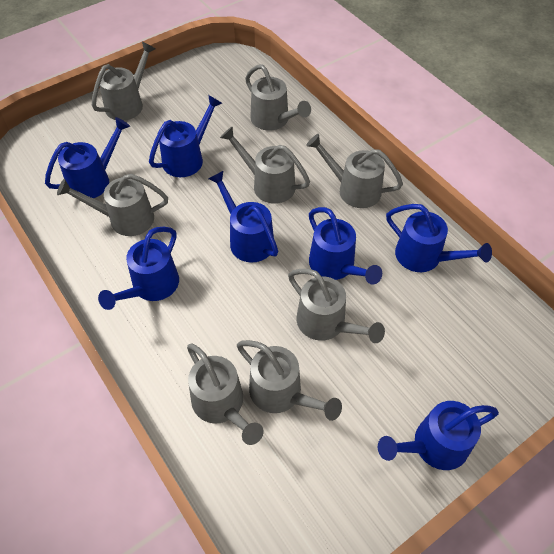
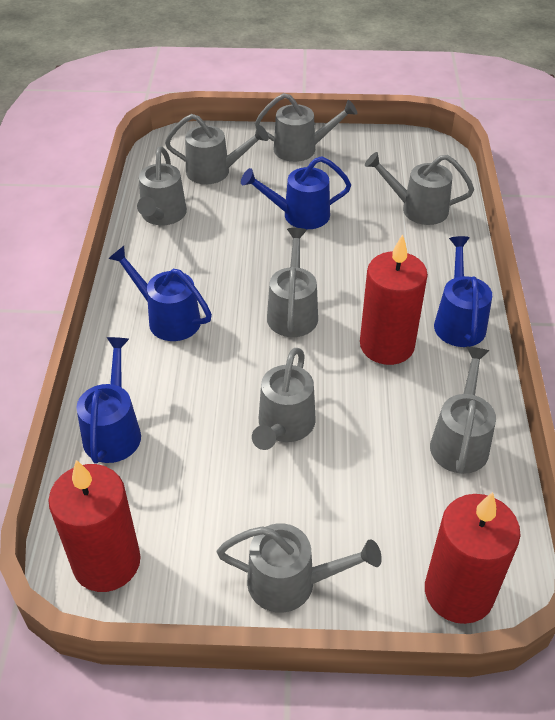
blue watering can: [45,117,130,198] [98,227,179,310] [149,95,222,177] [208,170,278,263] [309,207,382,285] [378,401,499,470] [386,204,492,272] = 7 -> [76,337,141,464] [108,246,212,341] [241,156,351,229] [434,236,492,347] = 4
red candle: none = 0 -> [48,460,141,592] [360,234,428,365] [425,492,521,624] = 3

